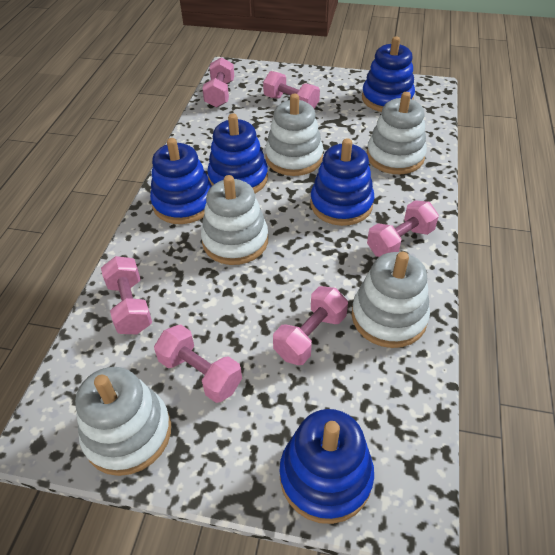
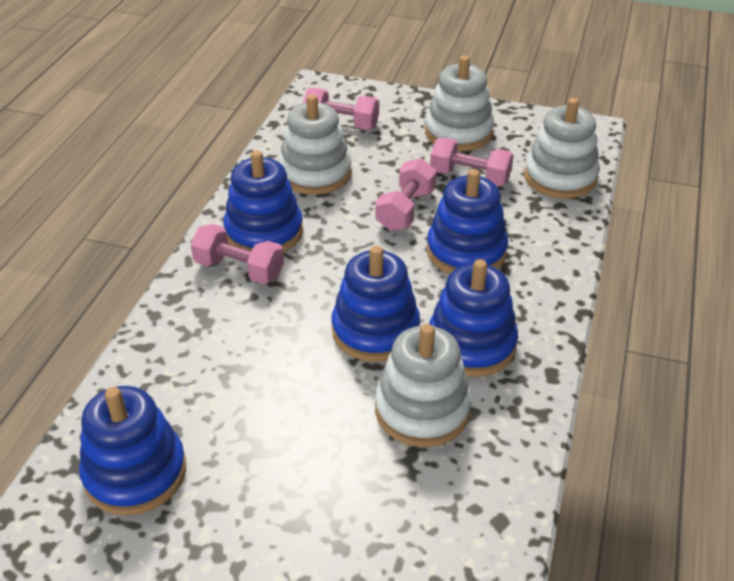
pink dumbbell: [101,256,152,334] [154,325,242,403] [202,57,234,108] [263,71,320,109] [273,286,348,365] [367,200,439,257] = 6 -> [191,224,284,284] [303,88,379,130] [376,158,437,231] [430,137,514,186] = 4
white stacking toy: [75,367,171,476] [201,175,268,265] [265,93,323,176] [352,252,430,348] [367,92,427,174] = 5 -> [278,94,352,195] [375,324,472,447] [425,55,494,151] [524,98,600,199] = 4

